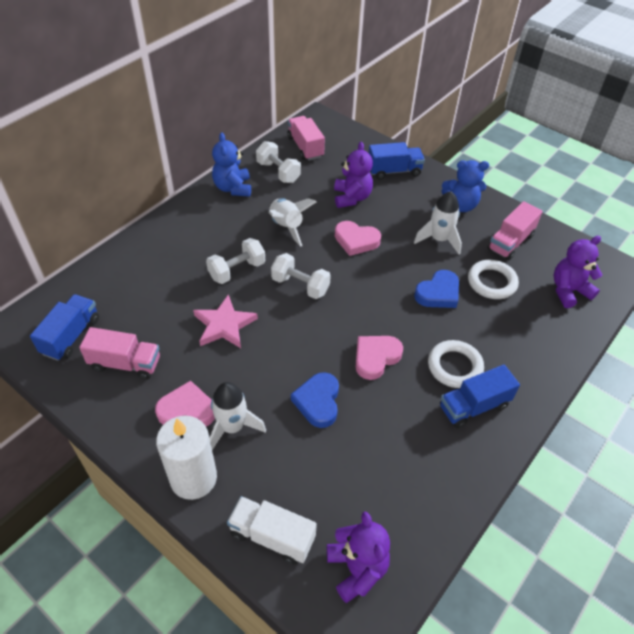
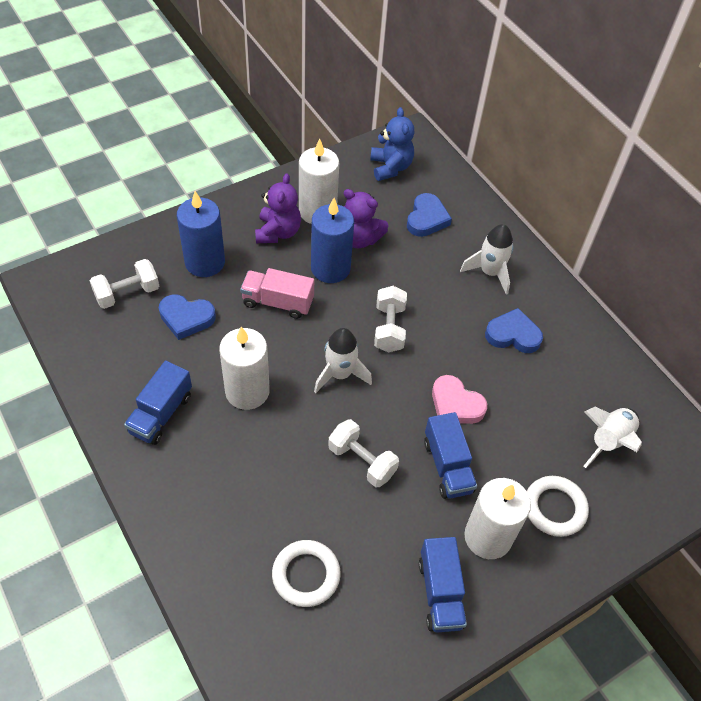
blue candle: none = 0 -> [177,191,225,277] [311,198,354,283] = 2
blue heart: [291,372,339,428] [414,270,459,308] = 2 -> [159,295,216,340] [407,193,452,237] [485,308,543,353] = 3
blue teddy bear: [212,133,251,197] [441,160,489,212] = 2 -> [370,107,415,181] = 1
pink heart: [155,380,215,427] [335,221,381,256] [356,336,403,380] = 3 -> [432,375,487,424] = 1
pink star: [193,294,258,348] = 1 -> none = 0
pink truck: [79,327,160,380] [287,116,325,161] [487,201,543,260] = 3 -> [240,268,314,319] = 1
purple teddy bear: [327,511,390,603] [334,142,373,208] [553,236,603,308] = 3 -> [255,173,301,243] [343,189,388,248] = 2
white candle: [156,416,217,500] = 1 -> [219,327,270,410] [299,139,339,224] [464,478,531,559] = 3
white truck: [227,496,317,565] = 1 -> none = 0

